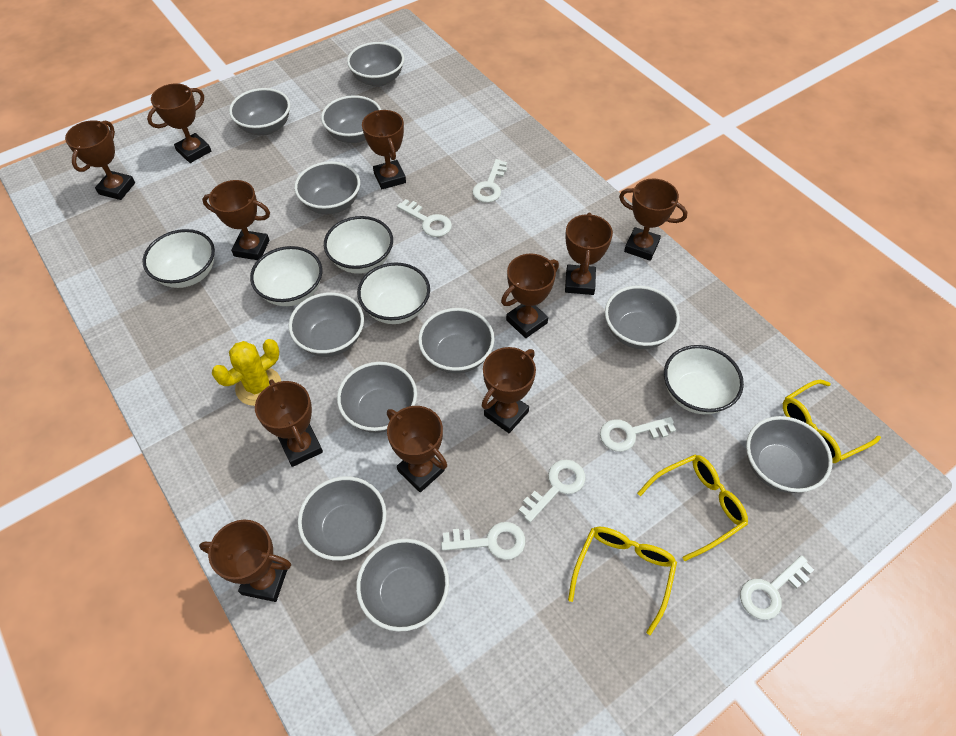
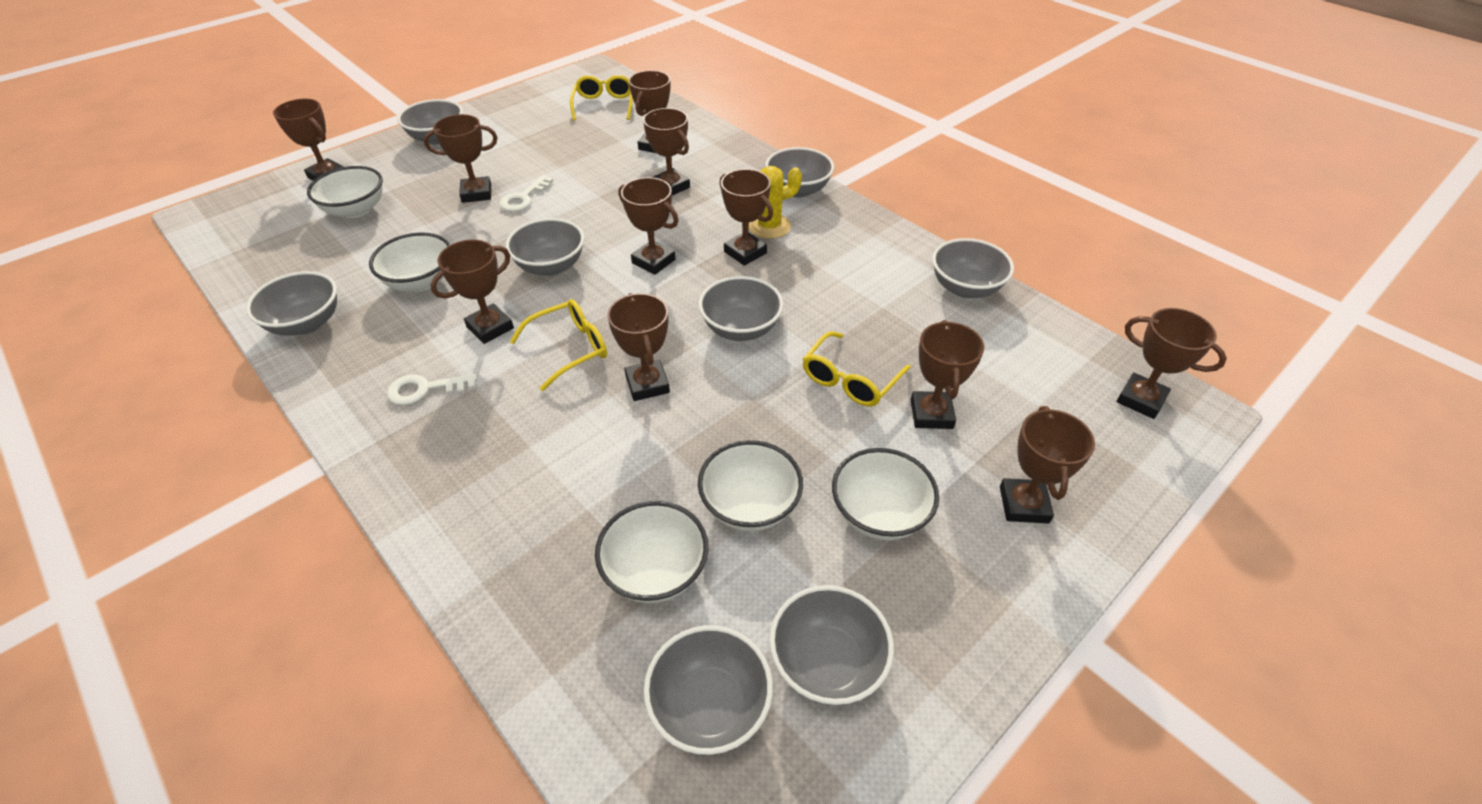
grey bowl: [229,88,290,135] [289,292,364,357] [294,161,360,214] [298,477,387,561] [321,95,381,143] [337,362,417,433] [347,42,404,87] [356,539,449,632] [418,308,495,374] [605,286,680,349] [746,416,833,493] = 11 -> [246,271,337,336] [397,99,463,145] [506,218,584,276] [644,625,773,755] [699,276,783,341] [765,147,834,198] [769,585,894,705] [932,238,1014,298] = 8
white key: [397,199,452,237] [441,522,526,560] [472,159,507,203] [519,460,585,522] [600,417,676,452] [740,555,814,620] = 6 -> [387,373,478,405] [500,175,553,212] = 2

